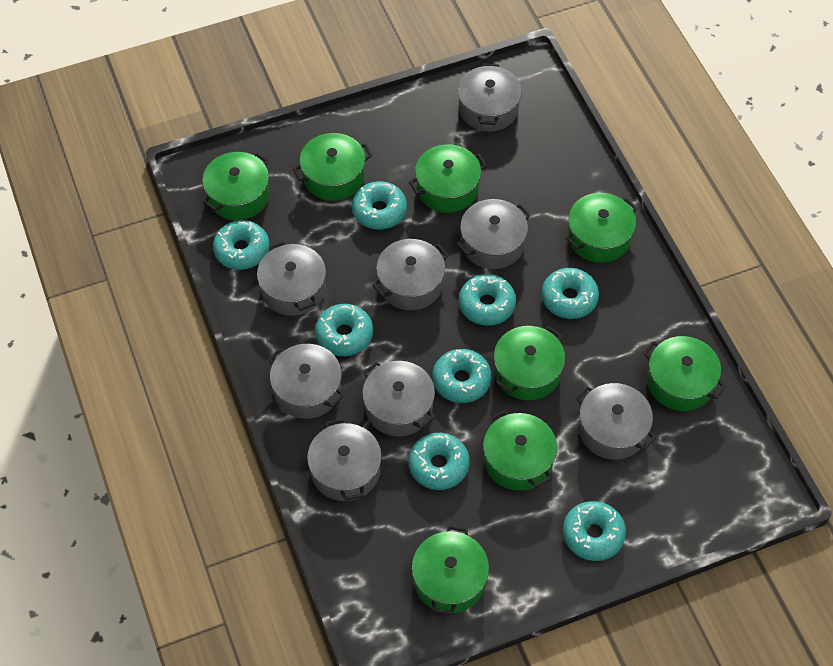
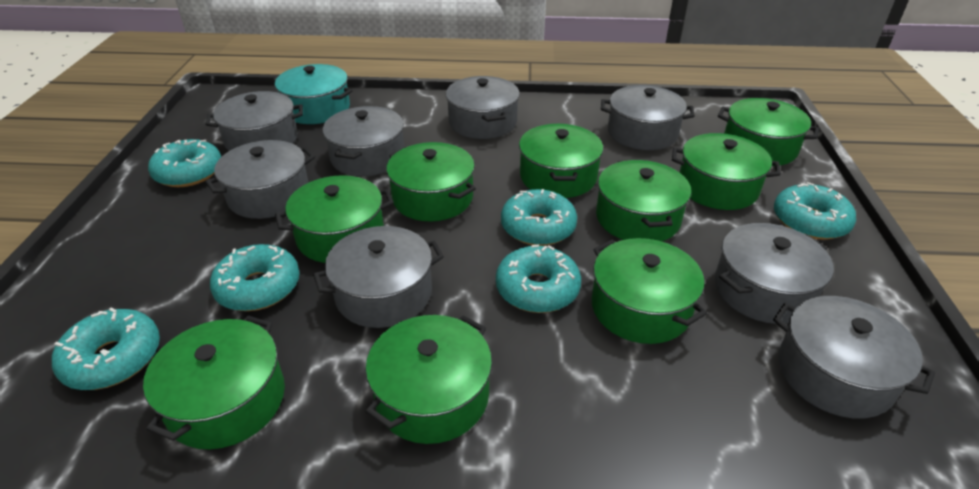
green pot: [202,152,270,220] [293,133,372,201] [409,144,487,213] [412,525,489,615] [483,410,557,491] [494,326,565,400] [565,193,638,263] [643,336,726,411] = 8 -> [143,315,285,449] [275,175,394,263] [366,315,492,444] [386,142,476,221] [519,124,603,198] [592,238,707,344] [596,160,691,241] [672,133,781,210] [718,98,819,166] = 9
turquoise donut: [213,220,269,270] [315,304,373,356] [352,181,407,230] [409,433,470,490] [433,349,492,403] [459,274,516,326] [541,268,599,319] [563,501,626,561] = 8 -> [52,308,160,390] [148,139,221,187] [210,244,300,311] [496,245,581,313] [501,189,577,246] [774,182,856,240] = 6
turquoise pot: none = 0 -> [273,64,353,124] = 1

